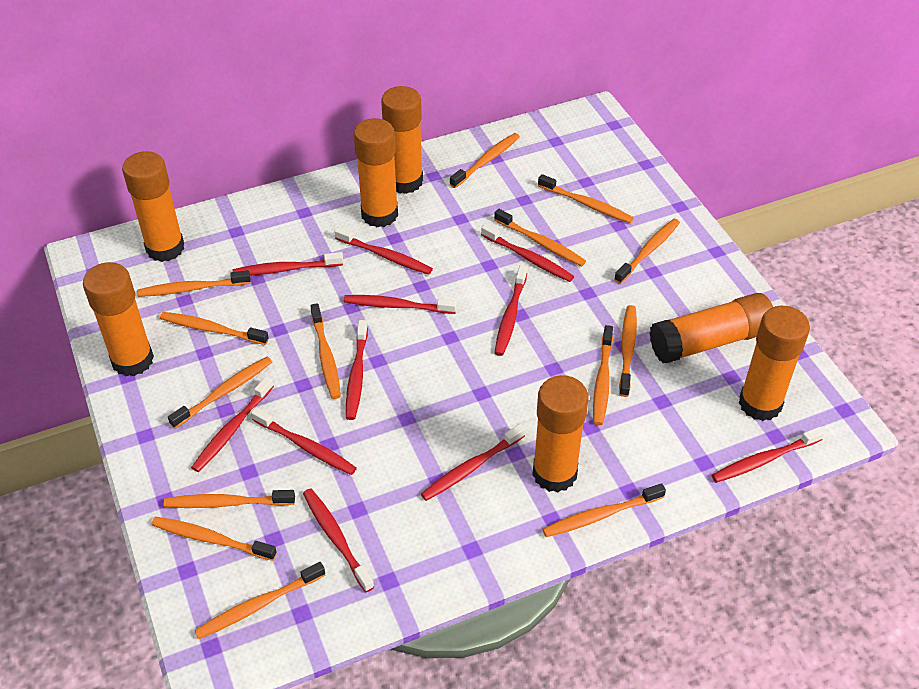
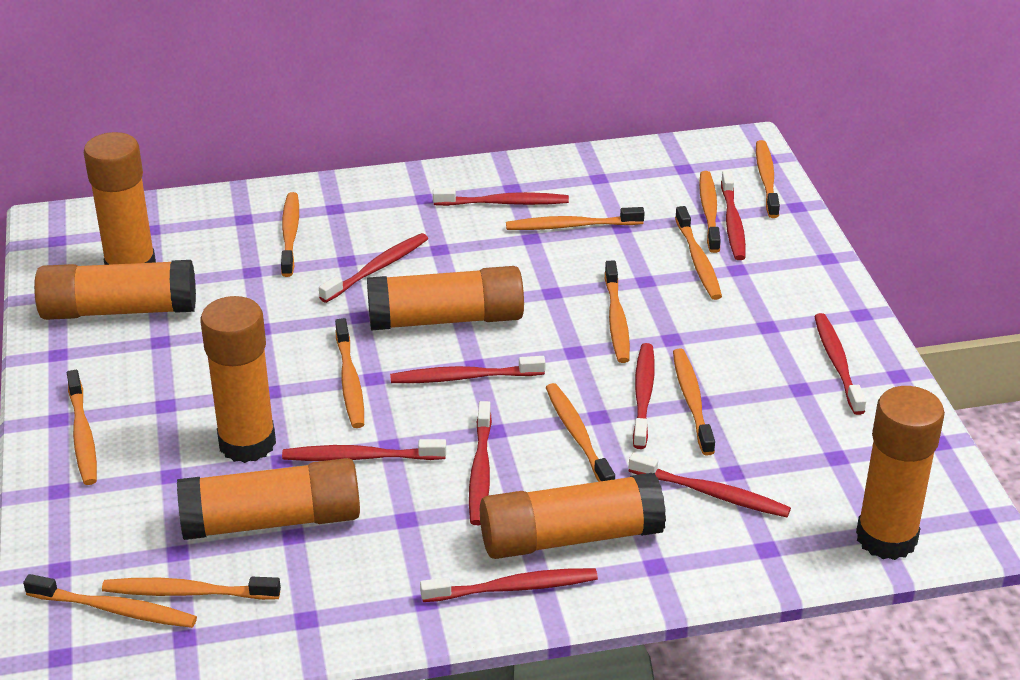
orange toothbrush: [137,270,251,297] [151,516,277,561] [160,312,269,345] [164,490,295,508] [168,357,272,429] [195,562,325,639] [310,303,341,399] [450,133,520,188] [494,209,586,266] [538,174,633,223] [542,483,666,537] [593,325,613,425] [614,219,680,284] [619,305,637,397] = 14 -> [23,574,197,628] [67,370,97,485] [102,577,281,600] [281,192,299,277] [335,318,364,428] [506,207,645,230] [546,383,615,482] [605,261,630,363] [673,348,715,456] [675,206,722,300] [699,171,721,253] [756,140,780,218] = 12
red toothbrush: [191,376,274,472] [232,252,343,276] [251,407,357,475] [303,489,374,592] [334,227,433,275] [344,295,457,314] [346,320,368,420] [421,424,525,501] [481,223,574,282] [495,265,527,356] [712,427,825,483] = 11 -> [282,439,446,461] [319,233,428,303] [390,356,545,383] [420,568,598,602] [433,188,569,206] [469,401,492,525] [629,452,791,517] [633,343,655,449] [721,171,746,260] [814,313,866,415] = 10

